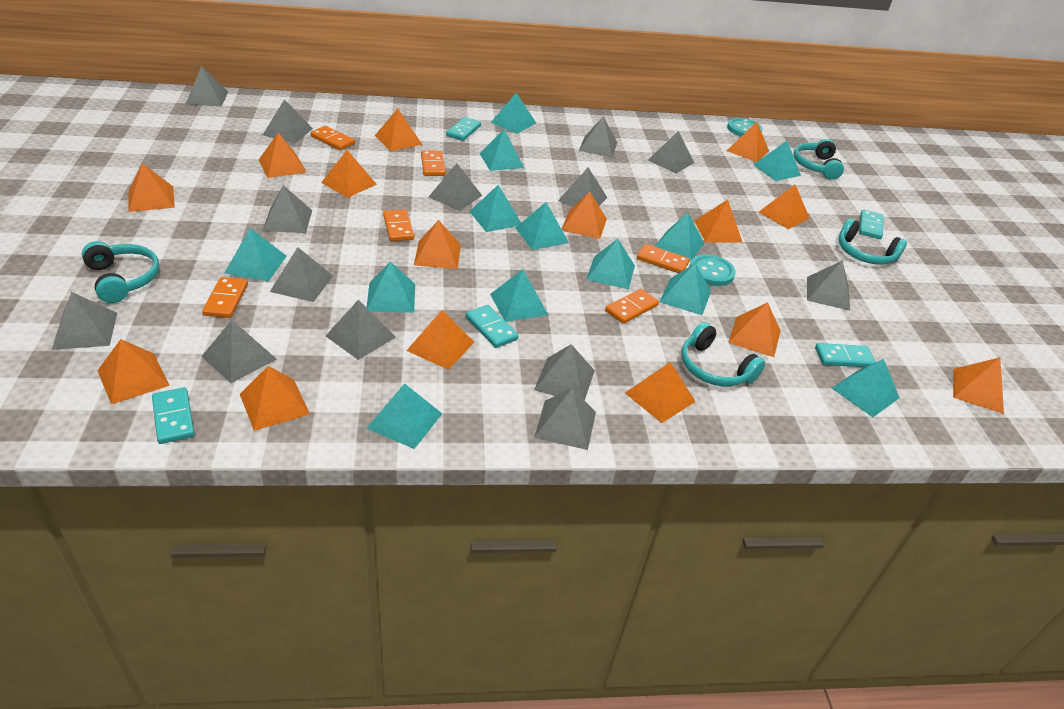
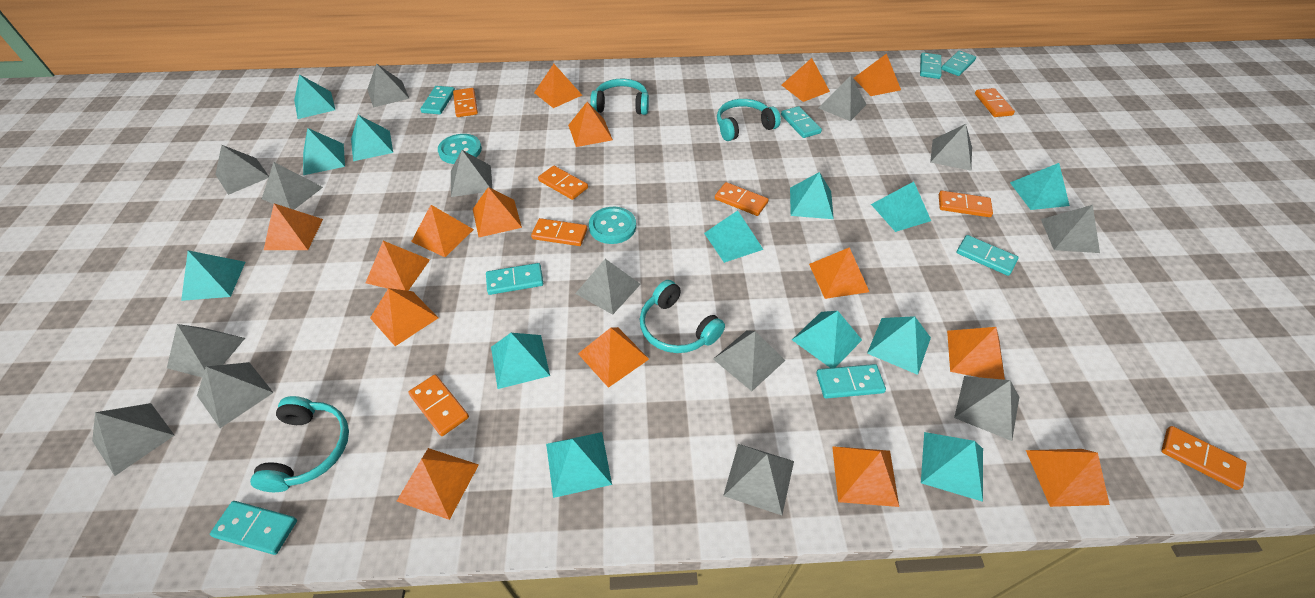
orange domino: [202,277,248,318] [310,126,355,150] [383,209,414,241] [421,151,446,176] [605,289,659,324] [637,244,690,273] = 6 -> [408,375,469,436] [453,88,478,117] [531,218,587,246] [538,166,588,200] [715,182,769,216] [939,191,993,217] [975,88,1015,117] [1161,426,1246,490] = 8
turquoise domino: [152,387,195,444] [446,117,481,141] [466,305,518,348] [815,343,876,367] [859,209,883,239] = 5 -> [210,501,297,555] [420,86,455,114] [486,263,543,295] [781,106,822,138] [816,364,886,399] [920,53,941,79] [941,51,976,76] [956,235,1019,276] = 8

